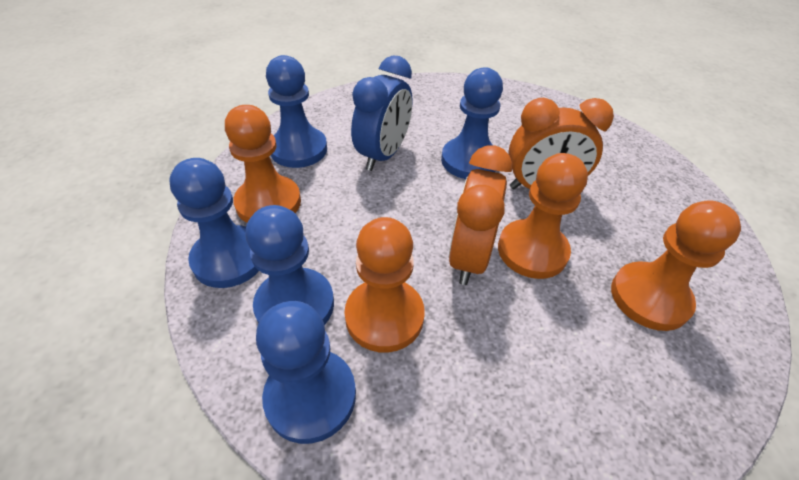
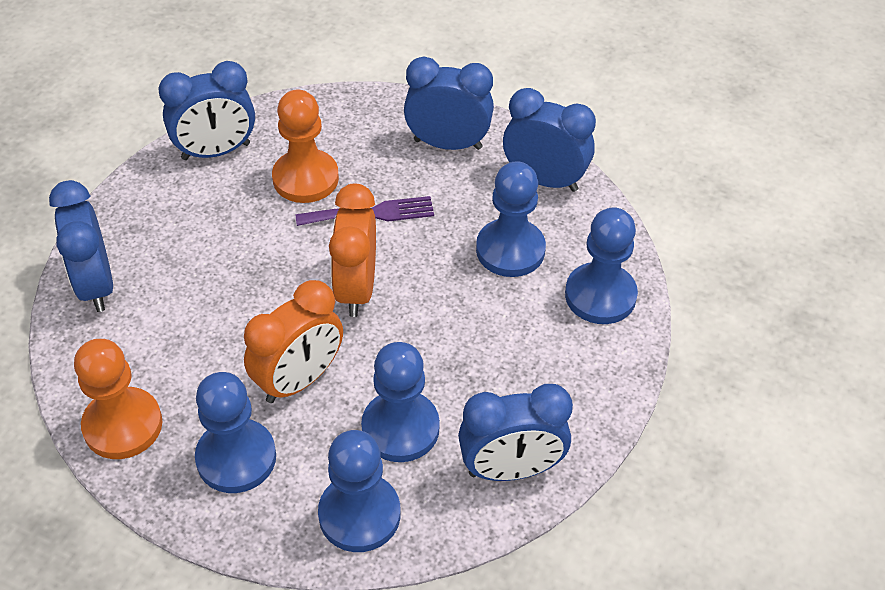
blue clock: [351,55,412,171] = 1 -> [49,180,113,312] [158,61,255,160] [404,57,494,150] [458,384,573,481] [503,88,596,192] = 5
orange pawn: [225,105,301,223] [345,217,425,353] [498,153,588,279] [611,200,741,331] = 4 -> [74,339,162,459] [272,90,339,203] = 2
purple fork: none = 0 -> [295,196,434,226] = 1

